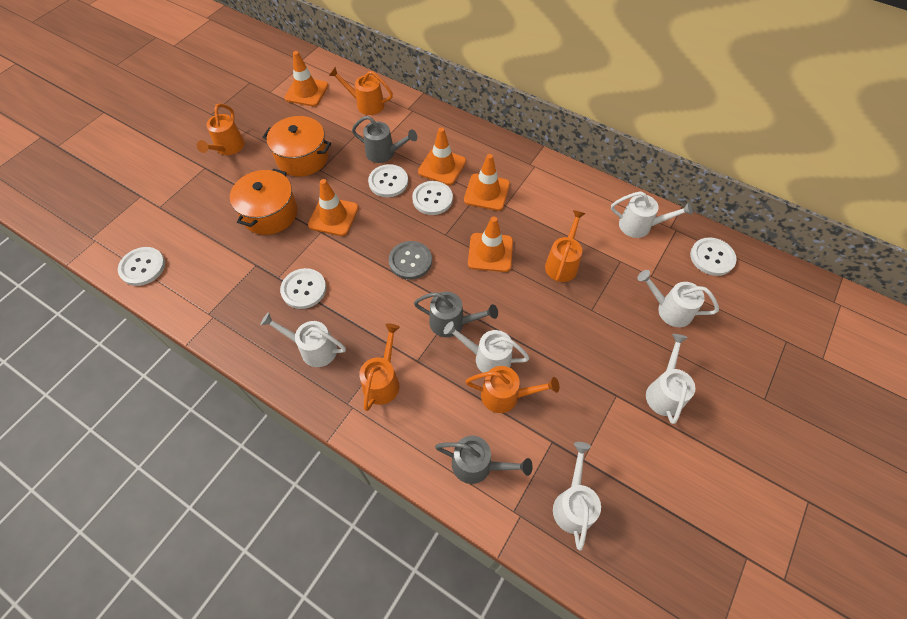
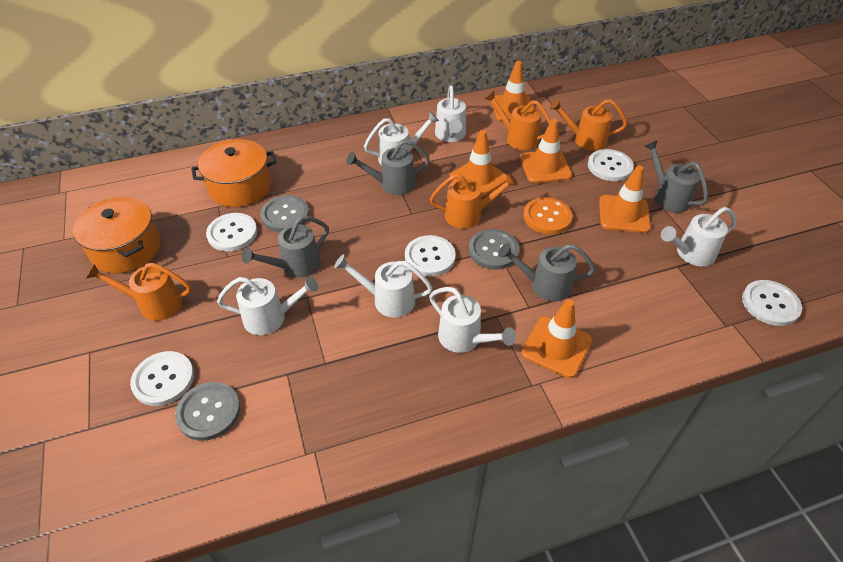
grey button: [388,241,432,280] = 1 -> [175,382,240,441] [260,195,309,232] [469,229,519,270] = 3
grey watering can: [352,116,417,163] [414,291,498,337] [435,436,533,484] = 3 -> [242,216,329,278] [346,140,430,195] [498,243,595,301] [645,140,708,213] = 4
orange button: none = 0 -> [523,197,572,234] = 1
orange watering can: [197,103,245,155] [329,67,393,115] [359,324,400,411] [465,366,560,413] [545,210,586,282] = 5 -> [86,263,191,321] [430,173,518,229] [485,91,551,150] [550,99,627,151] = 4

